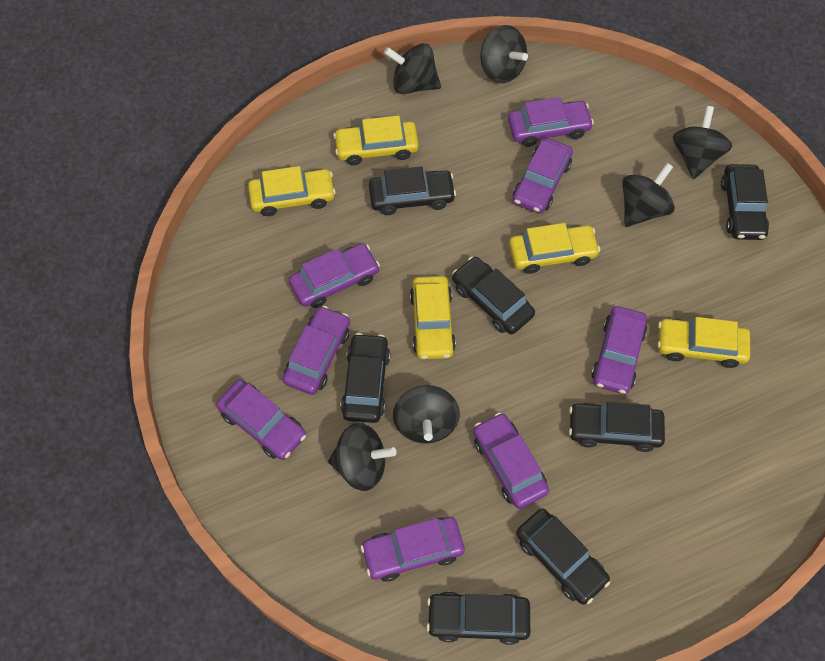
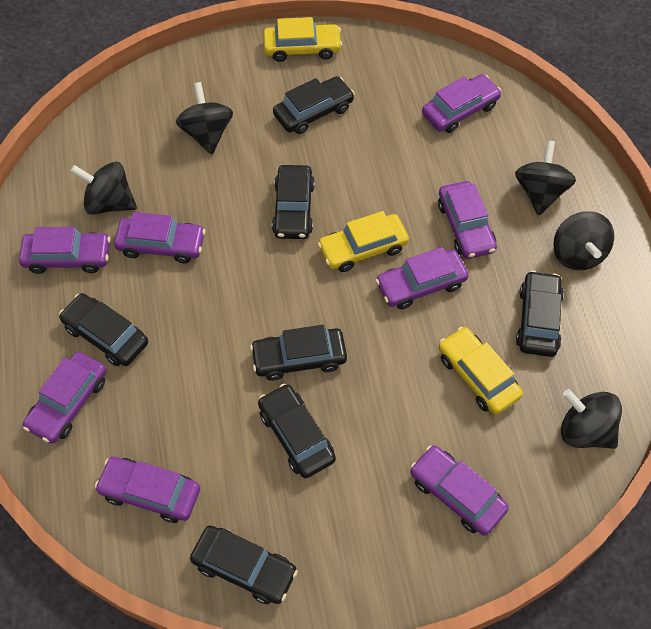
black spinning top: [328,423,397,491] [384,43,441,94] [393,385,460,444] [480,25,528,83] [622,163,675,227] [673,106,732,179] = 6 -> [70,162,137,215] [176,82,233,154] [515,140,576,215] [553,211,614,270] [561,389,622,449] = 5
yellow car: [248,166,336,216] [333,116,419,165] [410,276,456,360] [509,223,600,274] [658,317,750,368] = 5 -> [263,17,342,62] [318,211,409,272] [439,327,523,415] = 3

